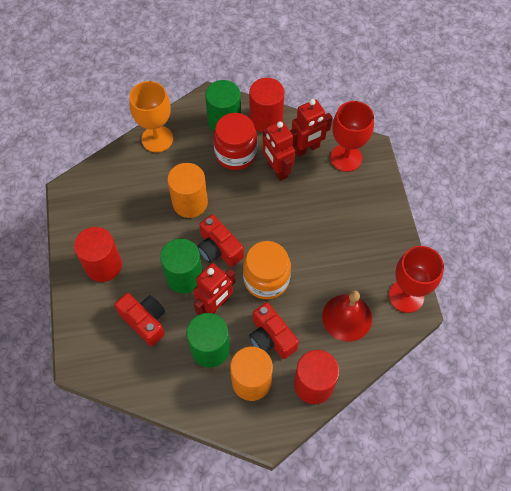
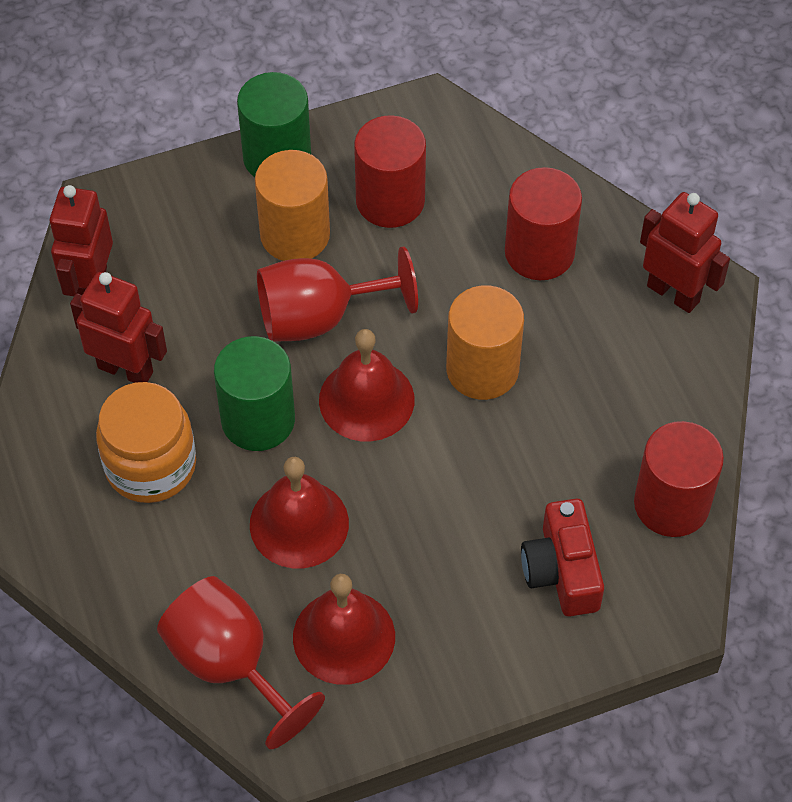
green cylinder: [160,239,203,294] [186,313,230,368] [205,80,241,132] = 3 -> [214,336,295,451] [237,72,311,177] = 2
orange goblet: [129,81,173,152] = 1 -> none = 0
red bell: [322,291,372,342] = 1 -> [250,457,349,568] [293,574,395,685] [319,329,415,441] = 3
red camera: [114,293,165,346] [197,215,244,267] [249,302,299,359] = 3 -> [521,499,604,617] = 1
red jar: [213,113,257,170] = 1 -> none = 0

